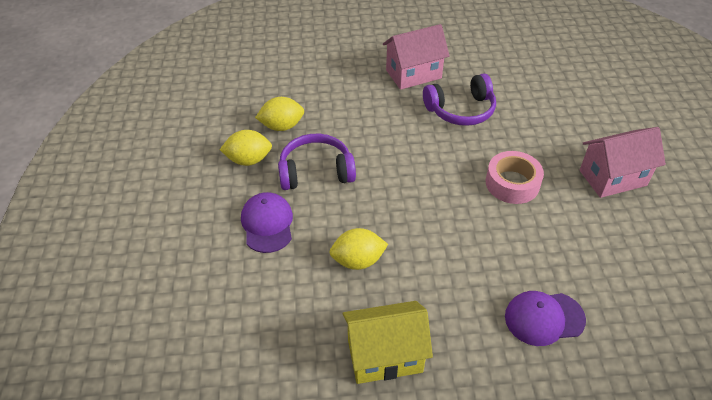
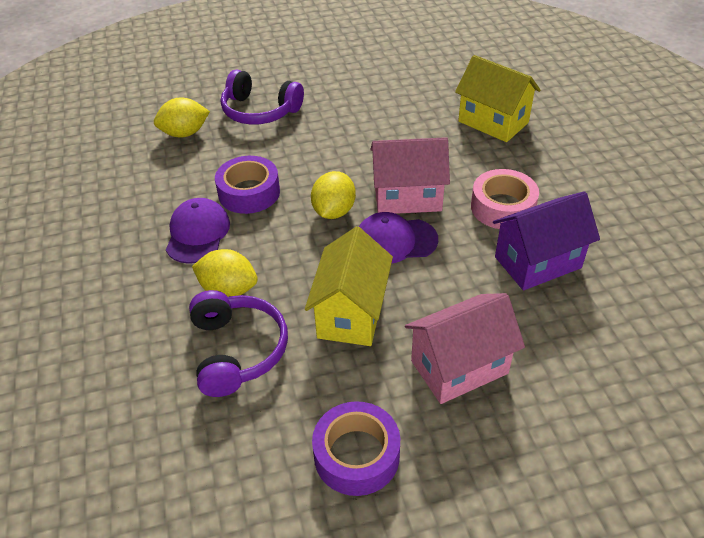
purple house: none = 0 -> [493,191,600,290] = 1
purple tape: none = 0 -> [215,156,280,214] [312,401,400,496] = 2
yellow house: [342,301,433,384] = 1 -> [305,227,393,346] [455,55,541,142] = 2

